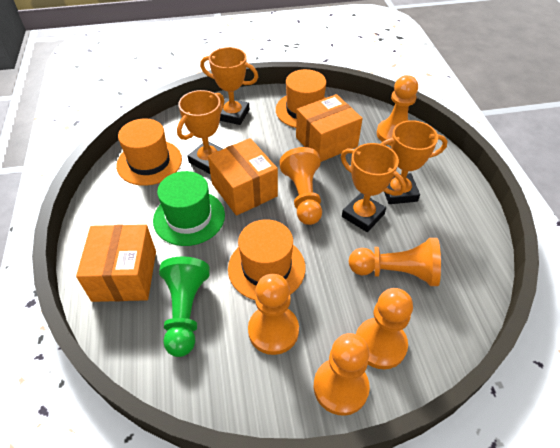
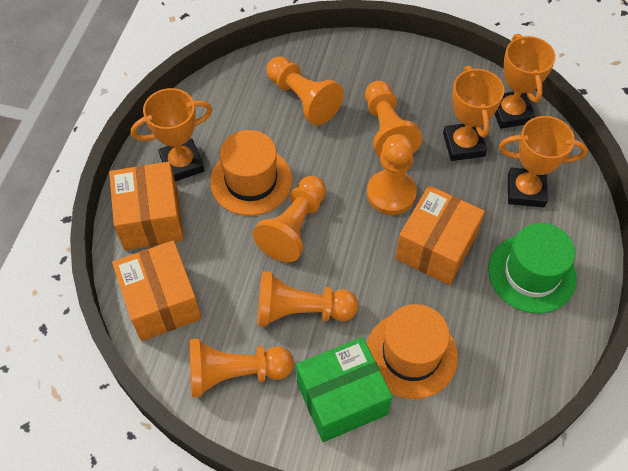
green box: none = 0 -> [296,337,393,442] = 1
green pawn: [159,257,210,357] = 1 -> none = 0
orange hat: [116,119,182,186] [228,219,306,300] [276,69,326,128] = 3 -> [210,130,292,216] [367,304,458,399] = 2

